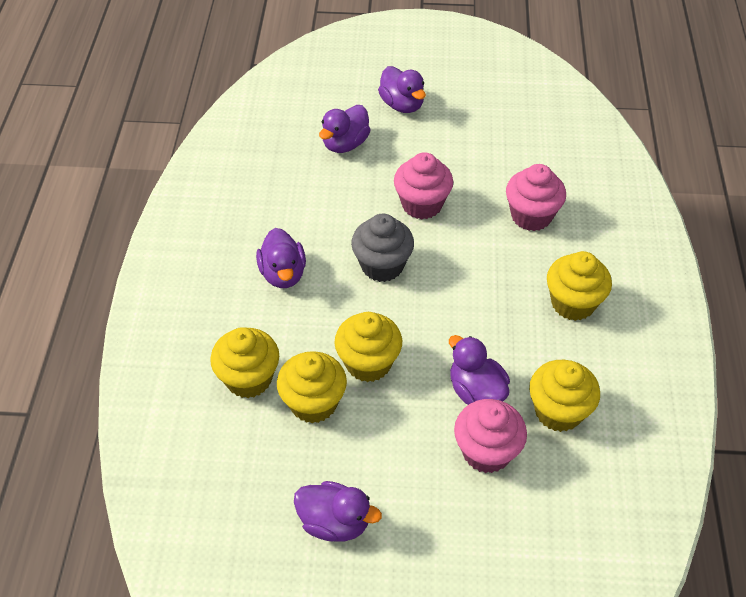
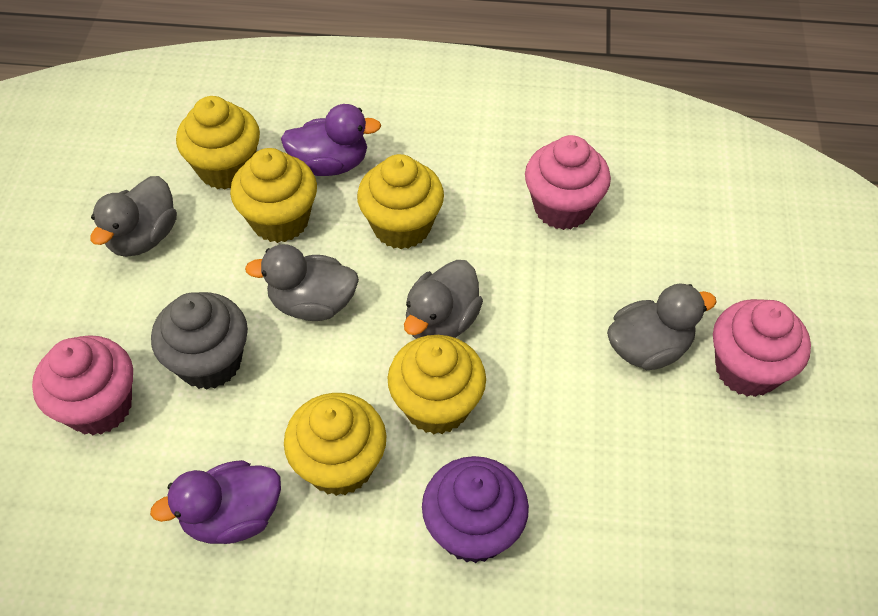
grey duck: none = 0 -> [91,176,177,257] [245,244,359,321] [404,260,483,339] [607,283,716,370] = 4
purple cupcake: none = 0 -> [422,456,529,563] = 1
purple duck: [256,228,306,288] [294,481,382,542] [319,105,371,153] [378,66,426,113] [449,335,510,405] = 5 -> [150,460,281,544] [281,104,381,176] = 2

